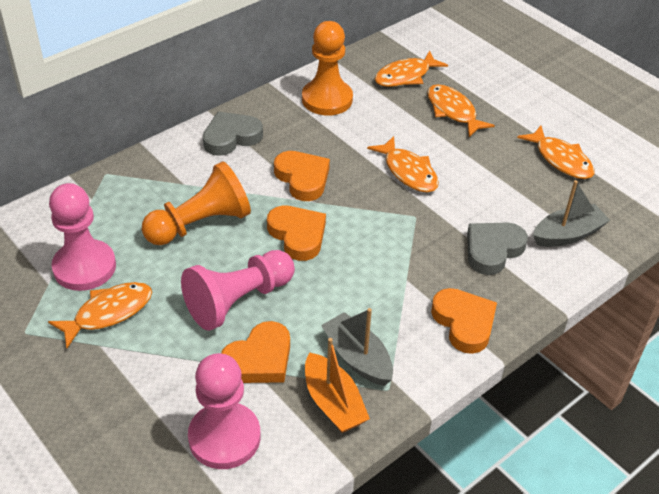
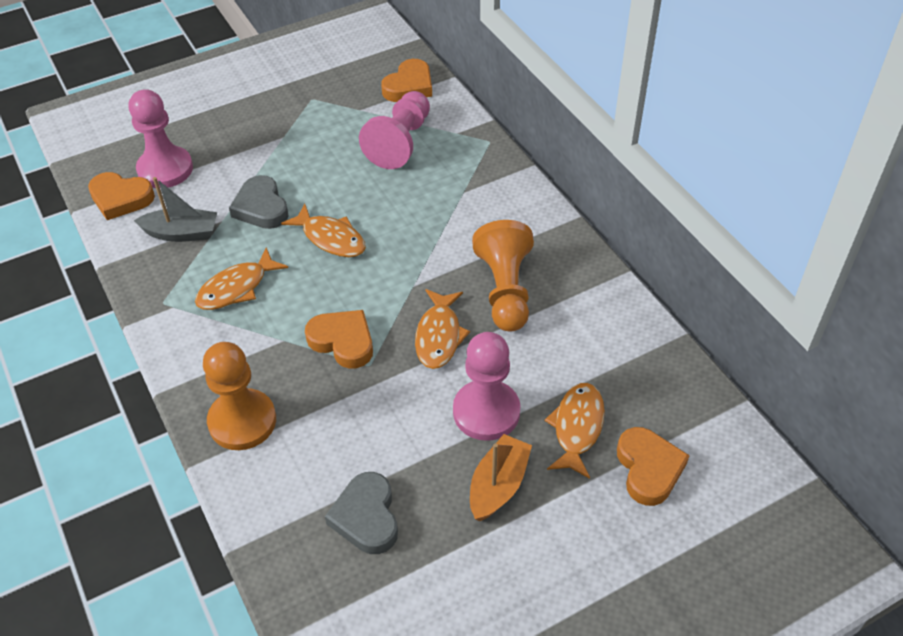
grey boat: [321,308,393,386] [533,180,610,247] = 2 -> [134,177,217,242] = 1
orange fish: [48,282,152,348] [367,136,439,192] [374,50,448,87] [427,84,495,137] [517,126,594,179] = 5 -> [195,247,288,310] [281,204,366,257] [415,289,470,369] [545,383,605,479] = 4

